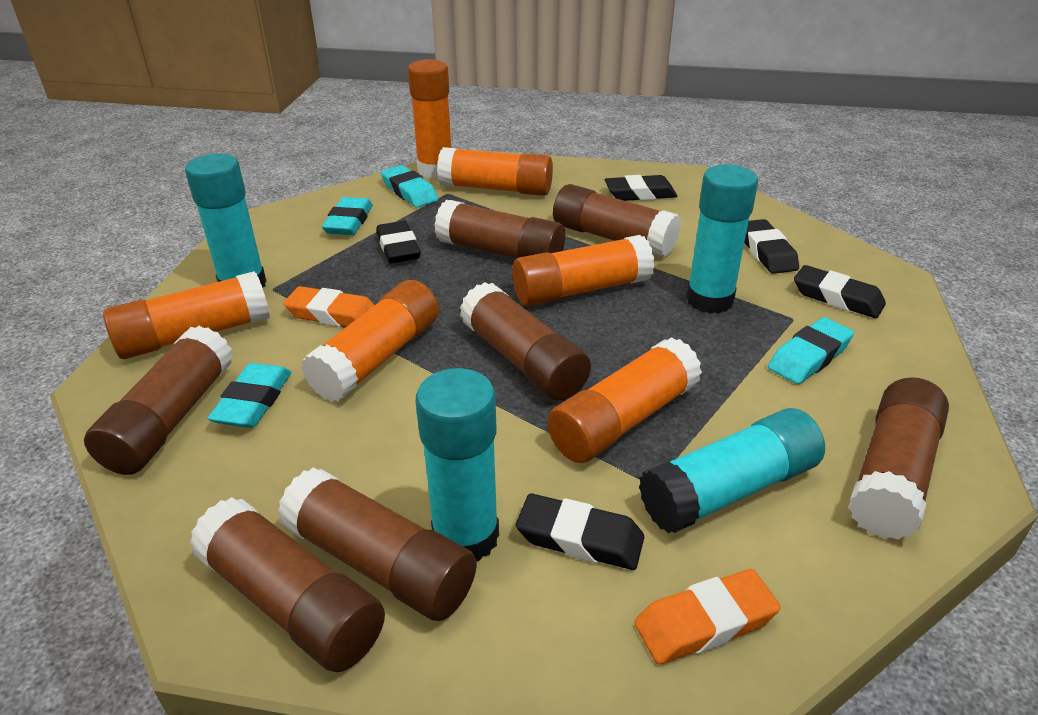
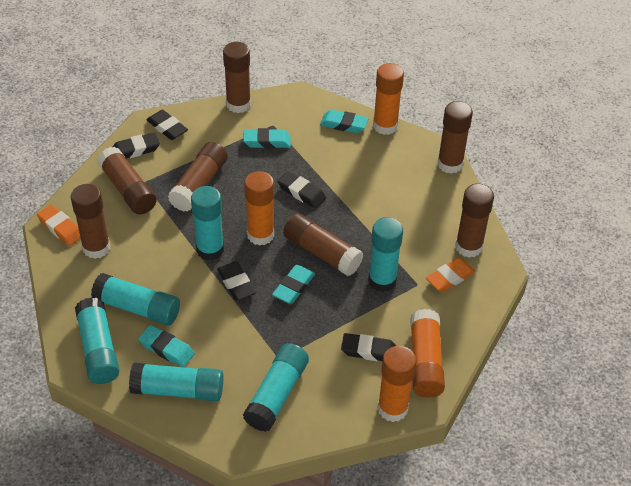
orange glue stick: [103,271,270,359] [301,280,439,402] [408,59,451,178] [437,147,553,196] [512,235,655,306] [547,337,702,463] = 6 -> [244,171,274,246] [373,63,404,135] [378,346,417,422] [410,309,445,398] = 4
turquoise glue stick: [185,153,266,288] [415,368,499,561] [639,408,825,533] [686,164,758,313] = 4 -> [75,297,120,384] [91,273,180,326] [129,362,223,401] [191,186,224,260] [243,343,309,432] [368,217,403,292] = 6

